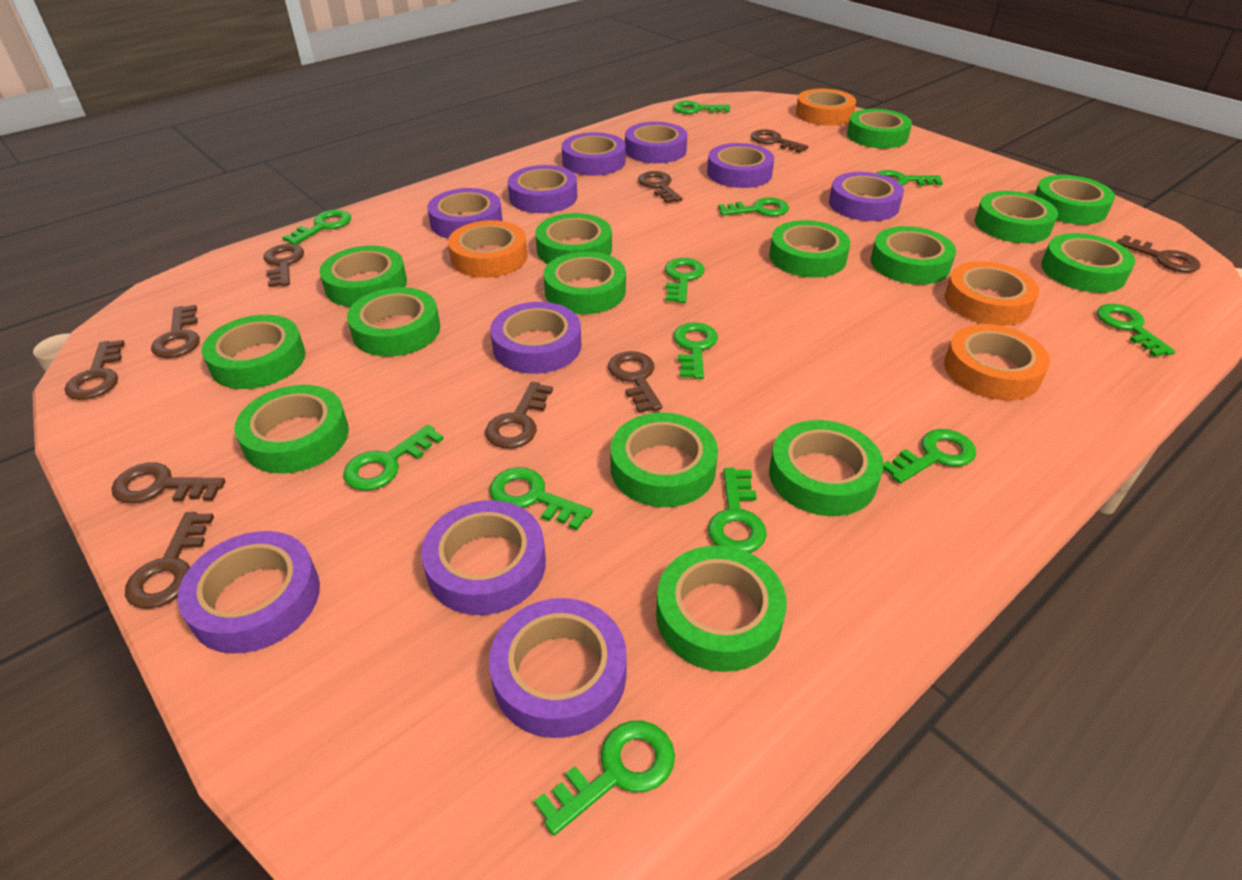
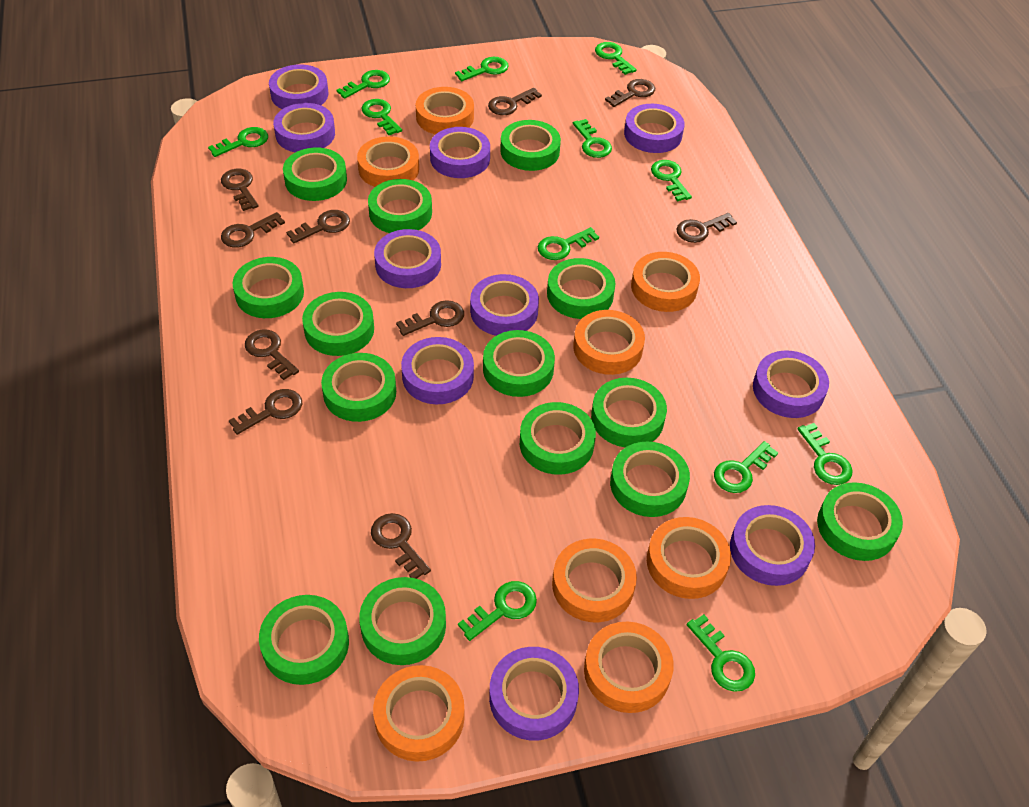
green tape: [202,315,306,389] [235,385,349,474] [319,246,407,307] [347,287,440,356] [535,213,612,264] [544,251,626,314] [610,413,718,507] [656,546,787,672] [769,220,850,278] [769,420,884,516] [847,109,912,148] [870,226,956,285] [975,191,1058,243] [1035,175,1115,225] [1041,233,1135,293] = 15 -> [232,257,304,318] [259,595,349,685] [283,147,347,201] [302,292,374,356] [321,353,396,422] [359,577,446,665] [368,179,432,233] [483,330,555,397] [500,120,561,171] [520,402,596,475] [547,258,615,319] [591,378,667,447] [610,442,690,517] [817,482,903,561] = 14
orange tape: [448,220,527,278] [796,89,856,126] [944,324,1050,400] [945,261,1039,326] = 4 -> [357,136,419,187] [373,665,464,762] [416,87,474,134] [552,539,637,622] [573,310,645,375] [584,622,674,713] [631,252,700,312] [647,517,731,599] = 8

